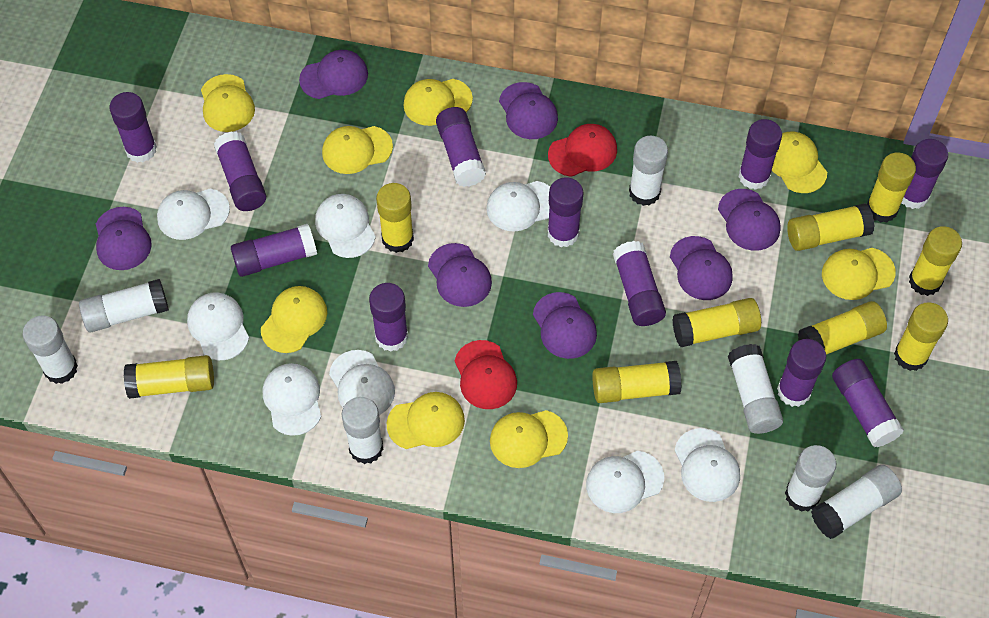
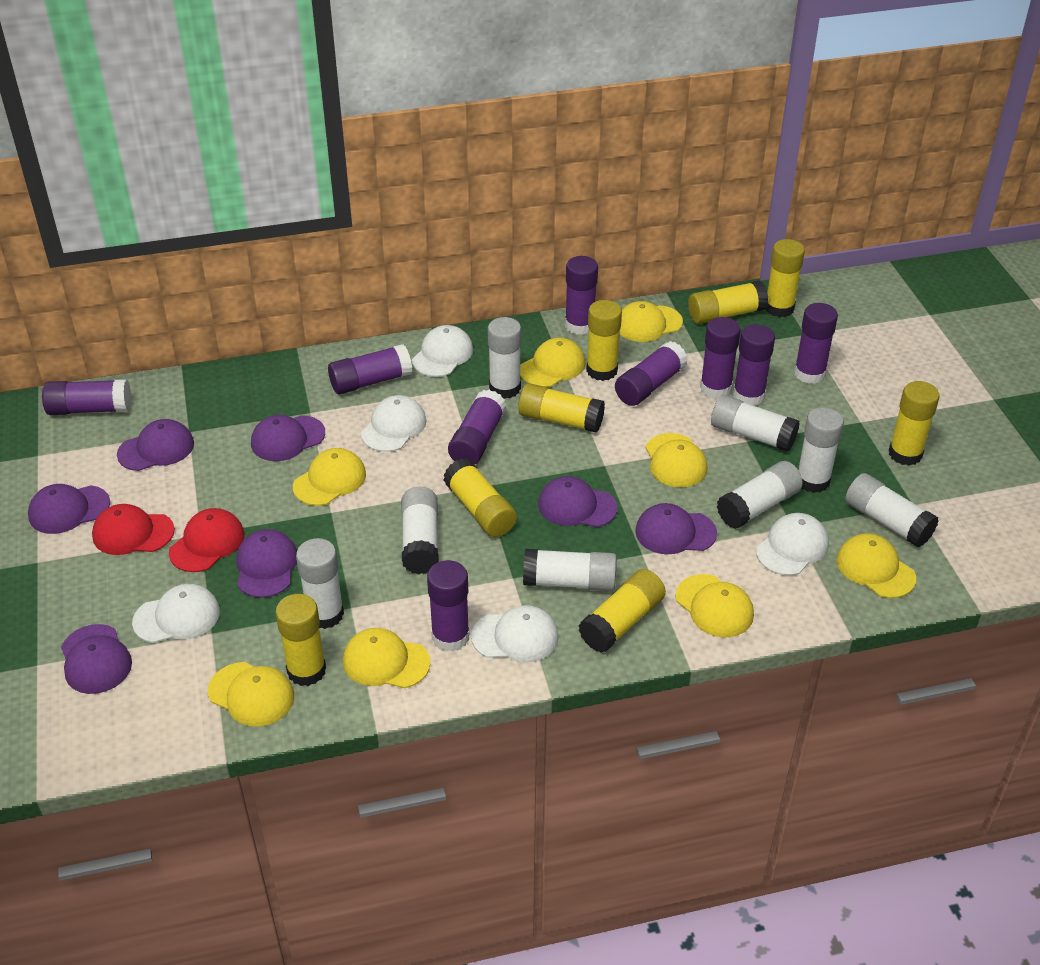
purple glue stick: [109,92,157,163] [214,131,266,211] [231,224,317,277] [369,283,408,352] [436,107,486,187] [547,177,583,247] [613,241,666,326] [739,119,782,190] [777,339,826,407] [832,359,904,447] [901,139,948,209] = 11 -> [42,379,131,415] [328,344,412,395] [427,560,470,652] [448,390,507,465] [565,256,598,335] [615,341,688,406] [700,317,741,399] [733,324,775,406] [794,303,838,384] = 9
white cap: [157,189,230,240] [187,292,249,360] [263,363,321,436] [315,194,376,258] [329,350,395,415] [486,181,550,232] [586,451,664,513] [674,428,740,502] = 8 -> [132,584,220,643] [361,395,426,452] [412,325,473,377] [471,605,559,662] [756,513,829,575] = 5
white glue stick: [23,315,78,384] [79,279,169,332] [341,397,383,464] [629,136,668,206] [728,344,783,434] [785,445,836,512] [811,465,902,539] = 7 -> [296,538,344,629] [401,487,439,574] [488,317,521,399] [523,549,617,591] [711,395,800,452] [717,461,803,529] [798,407,844,493] [845,473,939,547] = 8
yellow glue stick: [124,355,214,399] [376,183,414,253] [592,361,682,403] [672,298,761,347] [787,203,875,251] [798,301,887,355] [867,152,916,223] [894,302,948,371] [909,226,962,296] = 9 -> [275,594,326,686] [444,458,517,537] [518,383,605,433] [578,569,666,653] [586,300,622,381] [688,281,768,324] [765,239,805,317] [889,381,939,466] = 8

